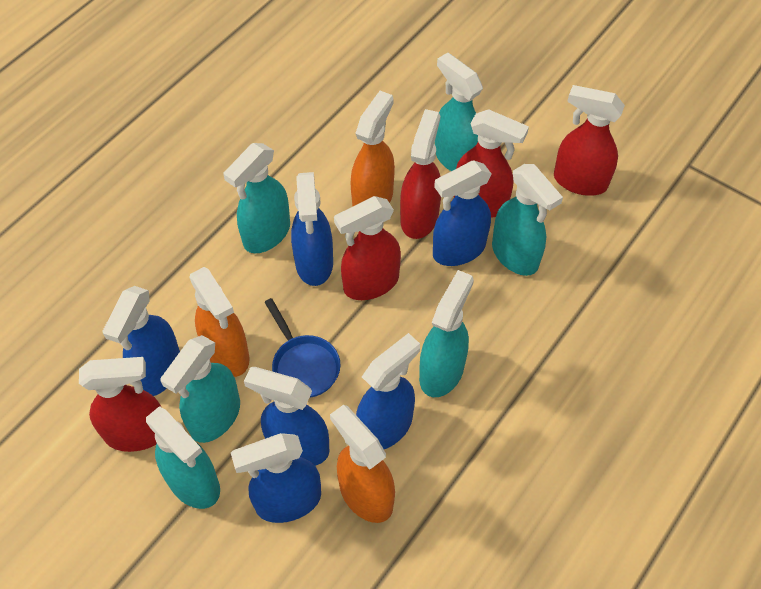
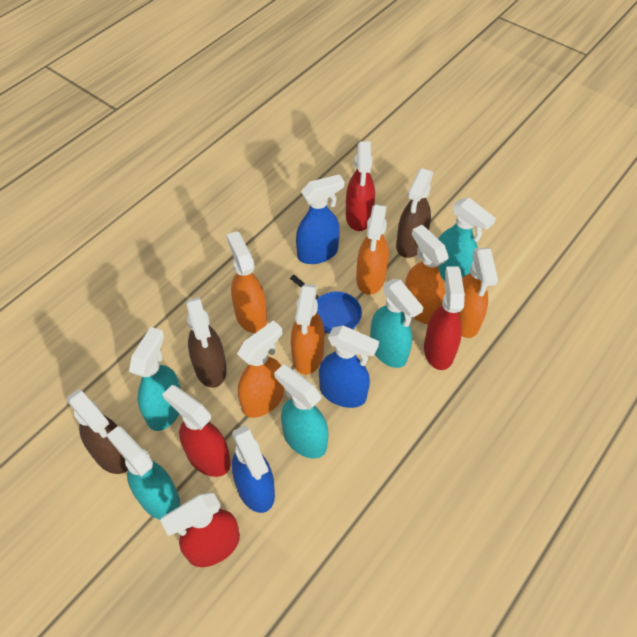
blue spray bottle: [102,286,180,396] [231,433,321,523] [244,367,329,466] [291,172,333,286] [356,333,420,449] [433,160,491,266] = 6 -> [232,425,275,513] [296,174,344,264] [319,325,379,408] = 3
brown spray bottle: none = 0 -> [67,389,128,474] [186,297,227,388] [396,168,433,258] = 3
orange spray bottle: [189,267,250,377] [330,405,395,523] [350,91,395,207] = 3 -> [227,231,267,333] [237,320,284,418] [291,284,325,375] [356,205,389,295] [405,225,449,324] [458,247,498,338] = 6
red spray bottle: [79,357,161,452] [334,196,401,300] [400,109,441,239] [454,109,529,218] [554,85,625,196] = 5 -> [160,493,240,567] [162,385,231,477] [346,141,375,231] [424,266,465,370] = 4
turquoise spray bottle: [146,406,220,509] [160,335,240,443] [223,143,290,253] [419,270,474,397] [435,53,483,171] [492,164,563,276] = 6 -> [106,426,180,520] [129,327,181,431] [274,364,328,458] [370,279,423,368] [438,198,496,280] = 5

